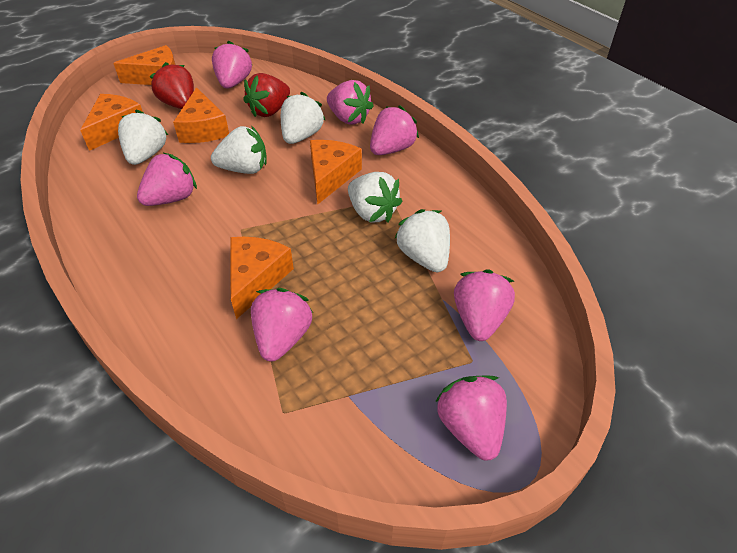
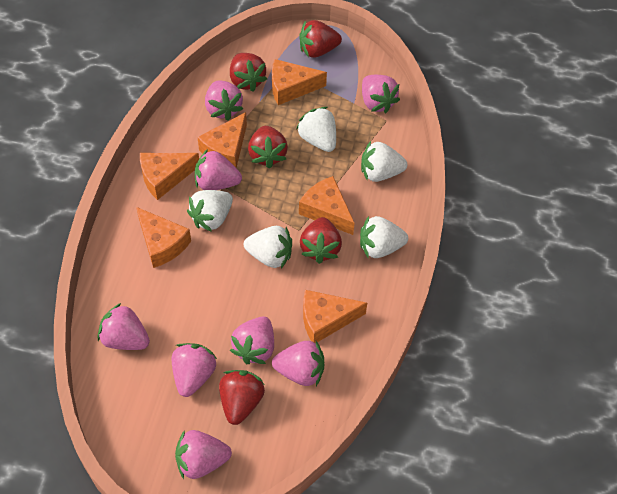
orange cheese: [80,94,143,151] [113,45,175,85] [173,87,229,143] [230,237,294,319] [310,140,362,205] = 5 -> [136,207,191,268] [140,153,199,200] [198,112,247,168] [272,59,327,105] [299,176,354,235] [303,290,367,344] = 6
pink strawberry: [137,153,197,206] [212,41,252,89] [251,288,313,362] [327,80,373,125] [370,105,419,155] [435,376,507,461] [454,269,515,341] = 7 -> [98,303,150,350] [172,343,217,397] [175,430,232,479] [195,149,242,190] [205,80,243,121] [230,316,274,364] [272,341,324,386] [362,75,400,113] = 8
red strawberry: [150,62,194,109] [243,73,290,117] = 2 -> [219,370,265,425] [230,53,267,92] [248,126,288,169] [299,20,342,57] [300,217,342,264] = 5

